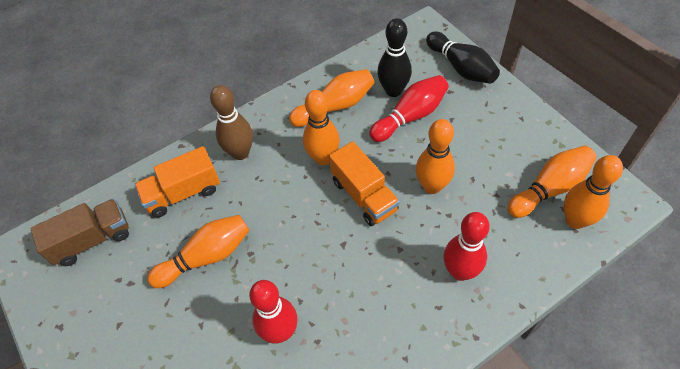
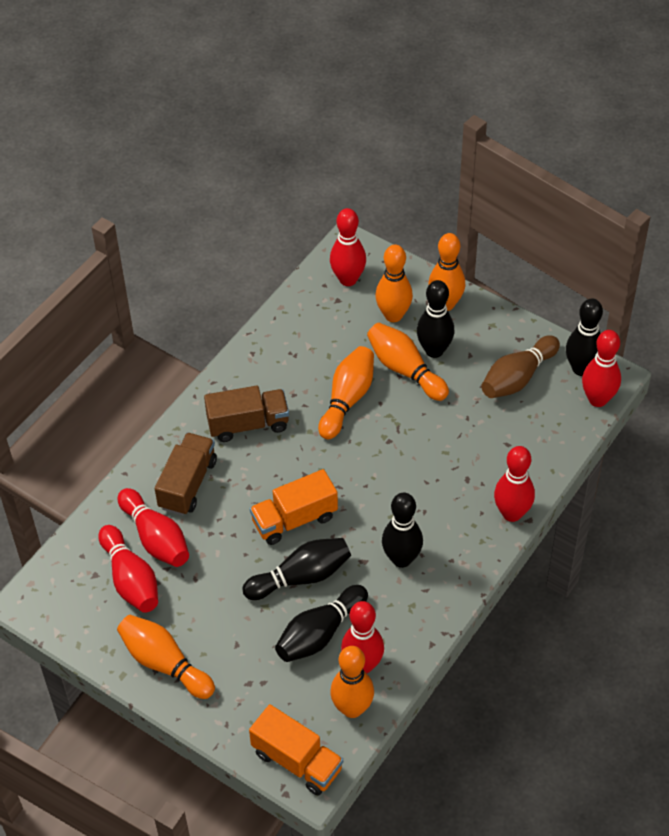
black bowling pin: [377,18,412,97] [426,31,500,84] = 2 -> [242,538,351,600] [275,585,368,662] [382,493,423,568] [417,280,454,358] [566,298,603,376] = 5
brown truck: [30,199,129,266] = 1 -> [155,433,217,515] [204,386,289,442] = 2
red bowling pin: [249,280,298,344] [369,75,449,142] [444,212,490,281] = 3 -> [98,525,158,613] [118,488,189,567] [330,208,366,286] [341,601,384,673] [494,446,535,522] [582,330,621,407] = 6

